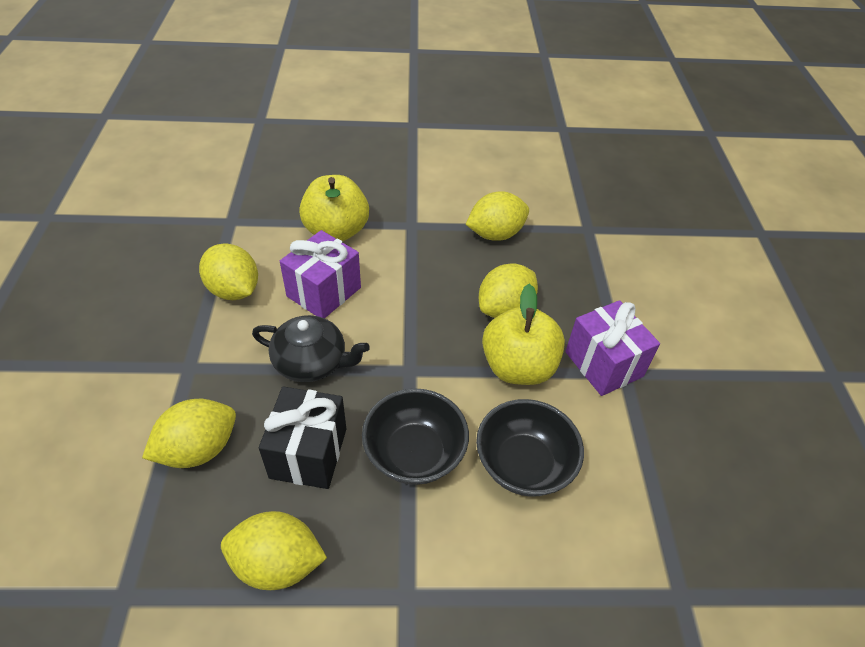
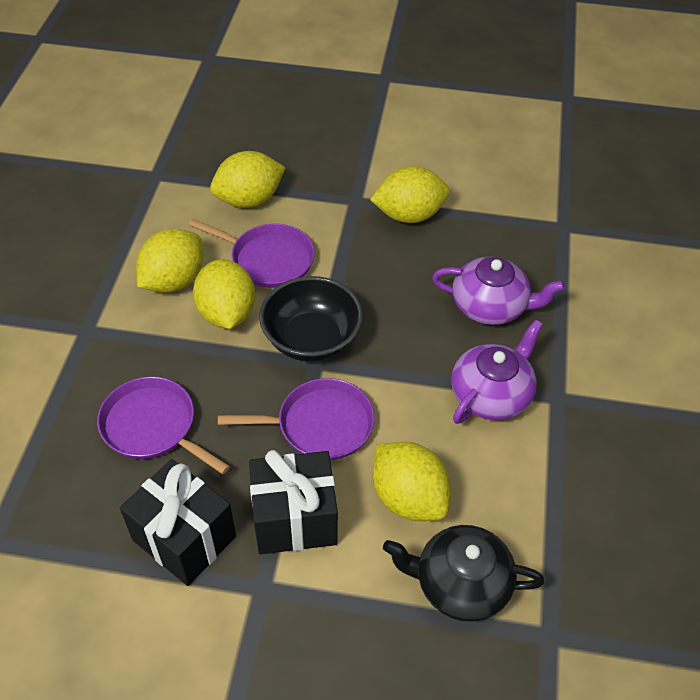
black bowl: [362,388,469,485] [476,399,584,497] = 2 -> [259,276,363,362] = 1
black gift: [259,386,346,489] = 1 -> [120,459,236,586] [249,450,338,554] = 2
purple gift: [280,230,361,318] [565,300,660,396] = 2 -> none = 0
purple pan: none = 0 -> [97,377,230,474] [189,219,315,288] [218,378,375,460] = 3
purple teapot: none = 0 -> [432,257,565,325] [451,320,543,424] = 2
yellow apple: [299,175,369,241] [482,284,565,385] = 2 -> none = 0

